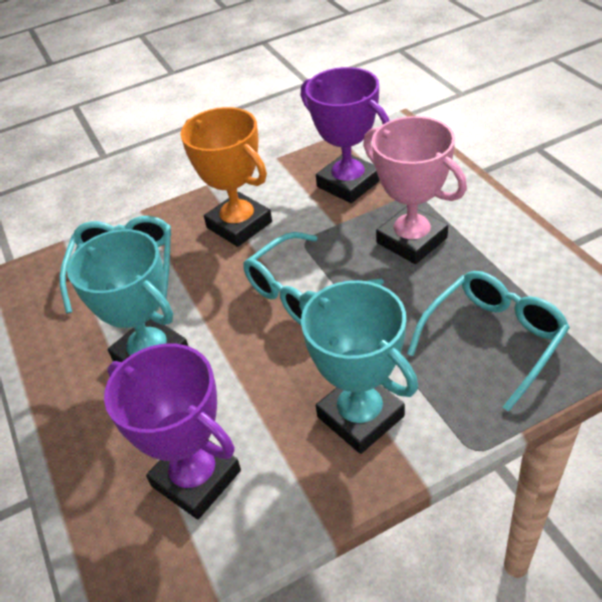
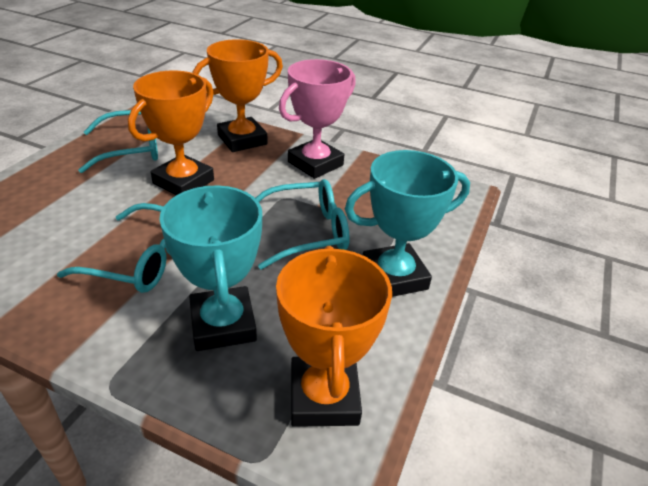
orange trophy: [180,107,272,247] = 1 -> [128,70,214,195] [193,39,283,152] [276,246,392,427] = 3
purple trophy: [104,344,241,519] [301,67,389,203] = 2 -> none = 0

